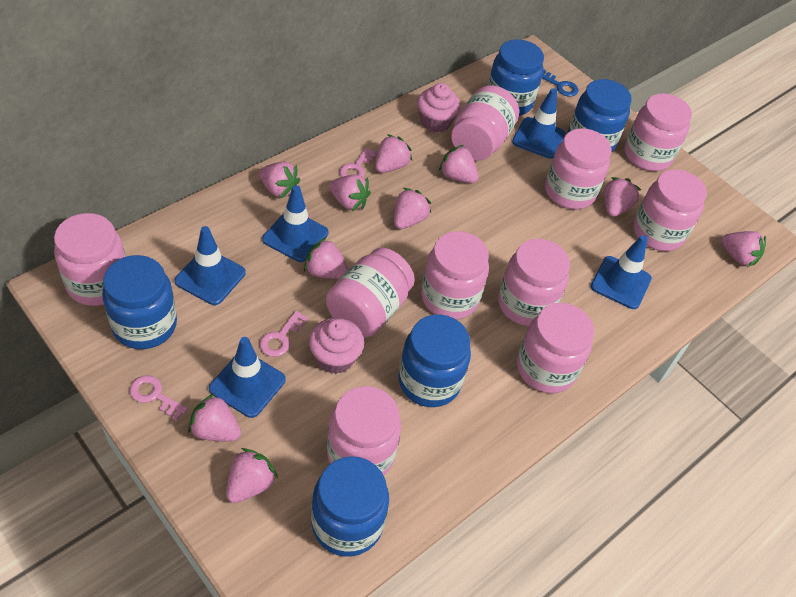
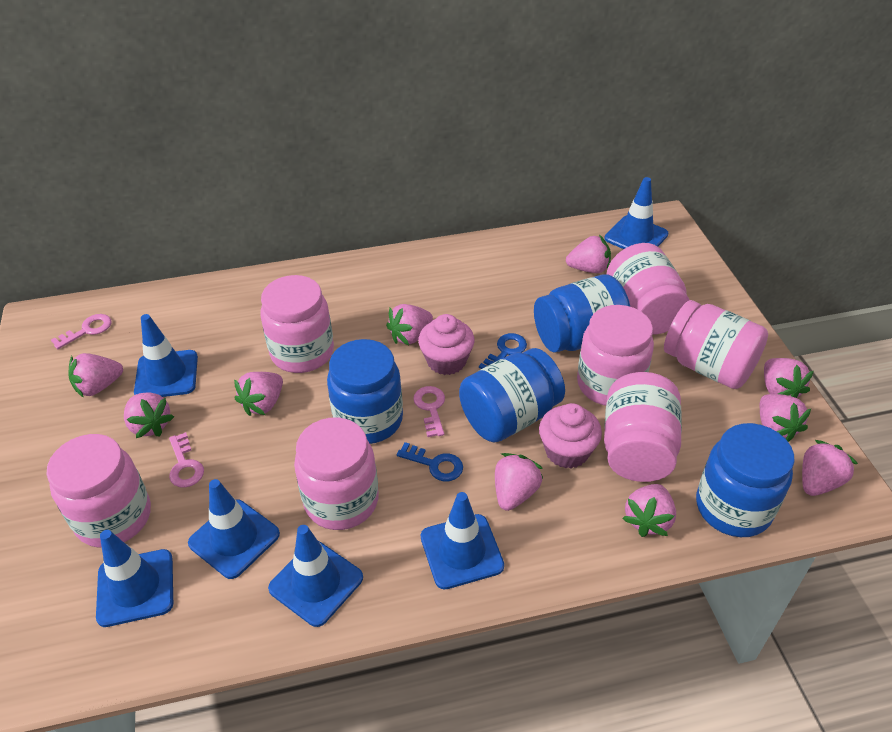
blue jar: [102,255,177,349] [311,456,389,557] [399,314,471,407] [488,39,544,116] [568,79,632,153] = 5 -> [327,339,403,444] [459,348,565,443] [534,275,630,353] [696,423,795,537] = 4
blue key: [542,69,579,97] = 1 -> [397,442,463,481] [479,333,527,369] = 2
blue traffic cone: [175,226,246,305] [209,337,285,418] [262,185,328,262] [512,88,565,159] [591,235,652,309] = 5 -> [96,530,173,627] [134,314,198,397] [188,479,280,579] [268,525,363,627] [421,492,504,589] [605,177,668,249] = 6
pink jar: [54,213,126,306] [326,248,415,337] [327,386,401,476] [421,231,489,320] [451,85,519,161] [498,239,570,326] [517,303,594,393] [545,128,612,210] [625,94,692,171] [633,169,707,251] = 10 -> [47,434,151,548] [260,275,334,373] [294,417,379,530] [577,305,654,406] [604,372,682,482] [607,243,690,335] [664,300,768,389] = 7

